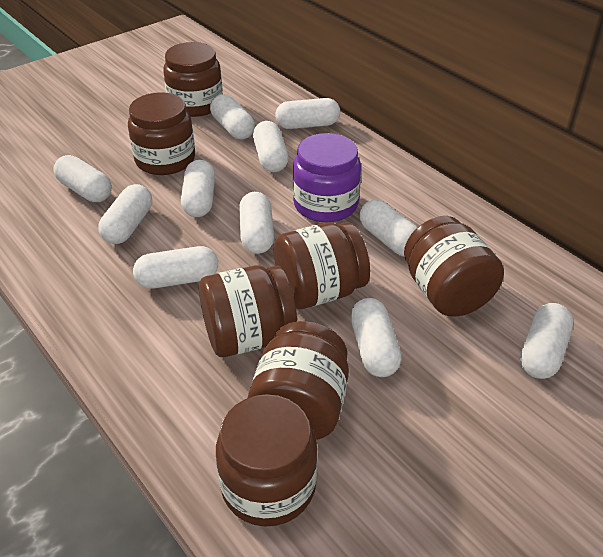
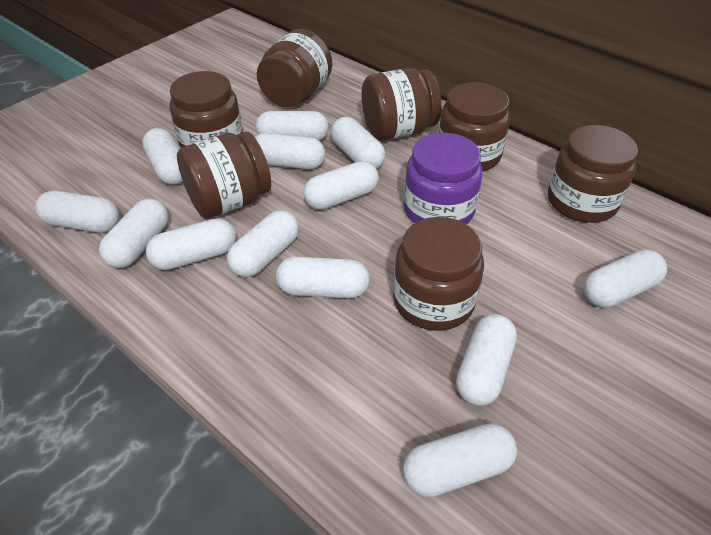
white capsule: [53,155,112,202] [98,184,152,244] [133,246,218,289] [181,160,215,217] [210,94,255,139] [239,192,274,254] [253,121,288,172] [275,98,340,129] [350,298,402,377] [359,200,418,257] [520,303,573,379] = 11 -> [35,191,119,233] [99,198,169,268] [142,128,183,185] [146,218,236,270] [227,210,299,277] [255,133,325,169] [256,111,329,141] [276,257,370,298] [304,161,379,210] [331,117,386,169] [403,423,517,497] [456,314,517,406] [584,249,667,308] = 13

